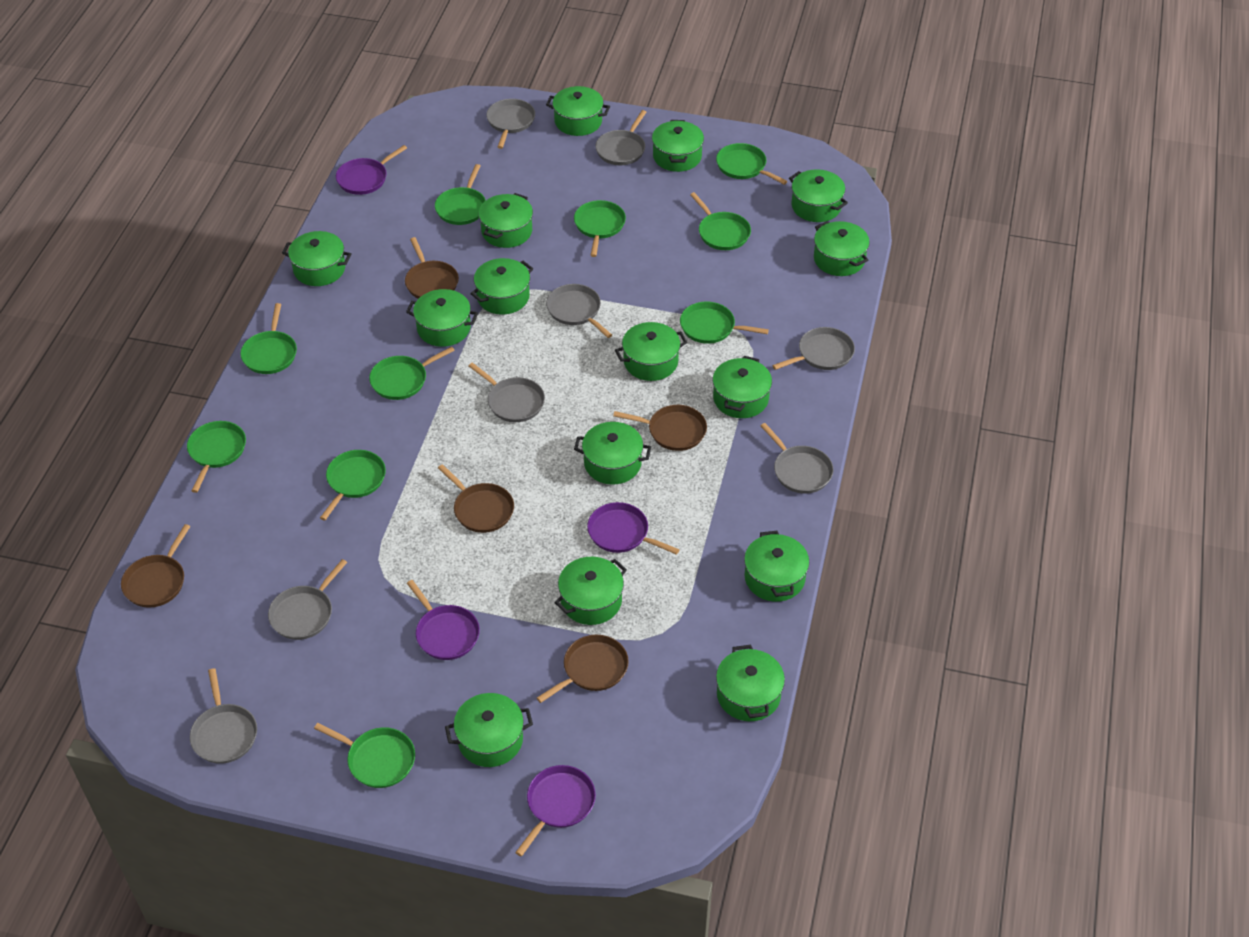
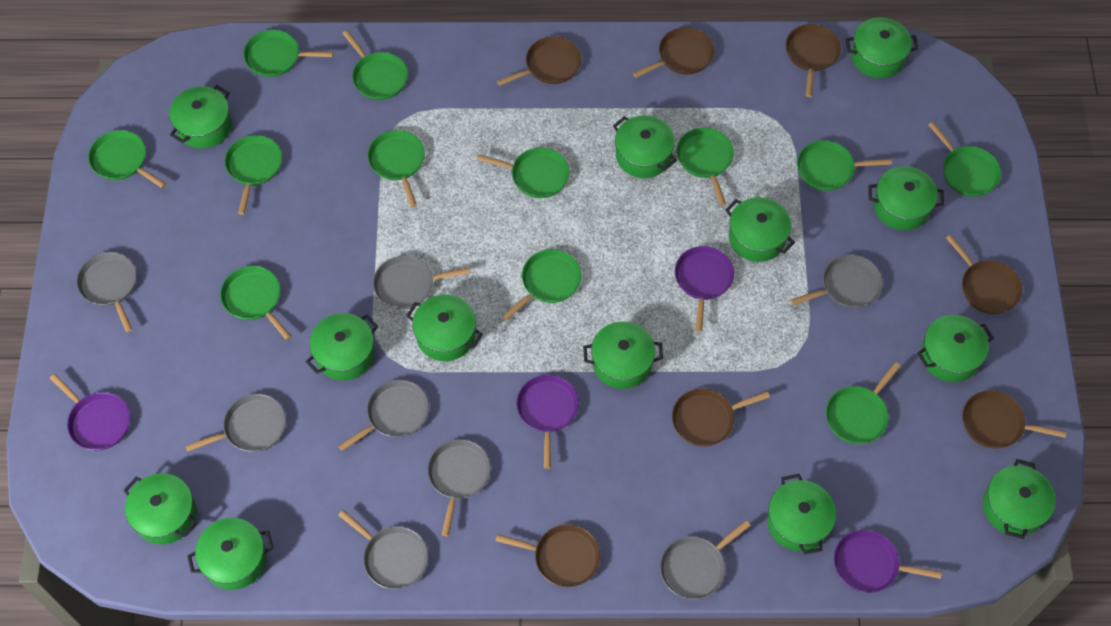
brown pan: [121,524,191,608] [405,237,459,299] [438,464,514,533] [537,635,629,703] [613,405,707,451] = 5 -> [495,525,600,587] [497,37,581,86] [633,27,714,78] [672,389,770,447] [786,24,841,97] [946,234,1022,314] [962,391,1066,448] = 7
green pan: [187,421,246,493] [240,303,297,374] [314,723,415,788] [320,450,386,521] [369,346,455,400] [435,164,486,225] [574,200,626,257] [680,302,769,344] [690,192,751,250] [716,143,787,185] = 10 -> [88,130,166,188] [220,266,292,340] [224,135,282,215] [243,30,333,77] [342,30,408,100] [367,130,425,207] [477,148,569,198] [502,249,581,320] [677,128,734,206] [797,140,892,191] [826,362,901,444] [928,122,1001,197] = 12
green pot: [282,231,352,286] [406,289,478,347] [445,693,533,767] [471,258,533,315] [479,193,533,248] [546,86,610,136] [554,557,627,625] [574,422,651,485] [615,322,687,381] [652,120,704,172] [713,356,772,418] [716,645,785,721] [744,531,809,602] [789,169,848,222] [814,221,870,276] = 15 -> [124,473,197,544] [169,85,232,149] [187,518,273,590] [306,313,378,380] [406,294,483,361] [583,321,663,389] [613,115,677,178] [725,197,795,262] [767,474,836,554] [846,18,918,78] [868,166,944,230] [917,315,994,382] [983,459,1055,539] = 13

